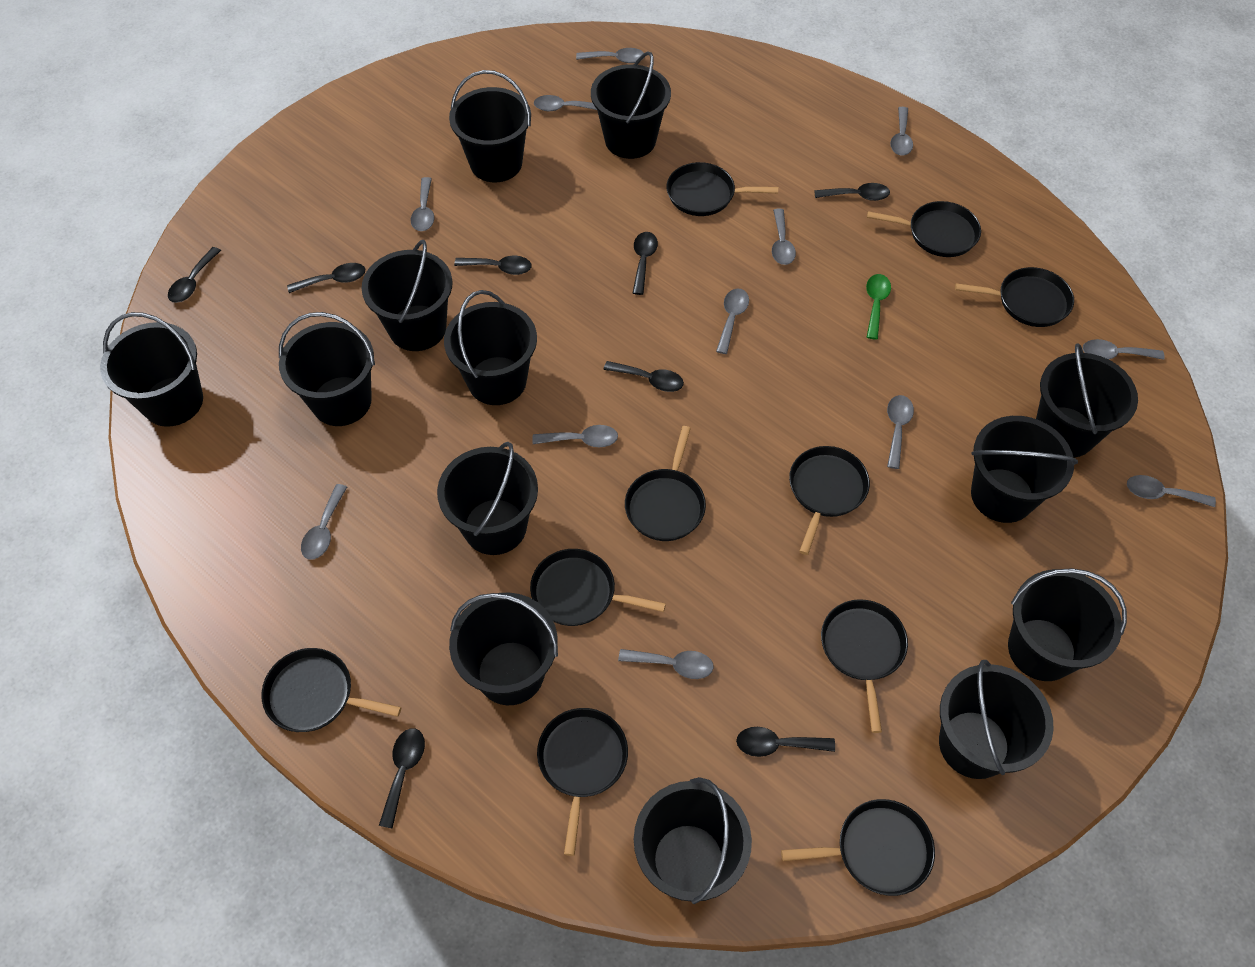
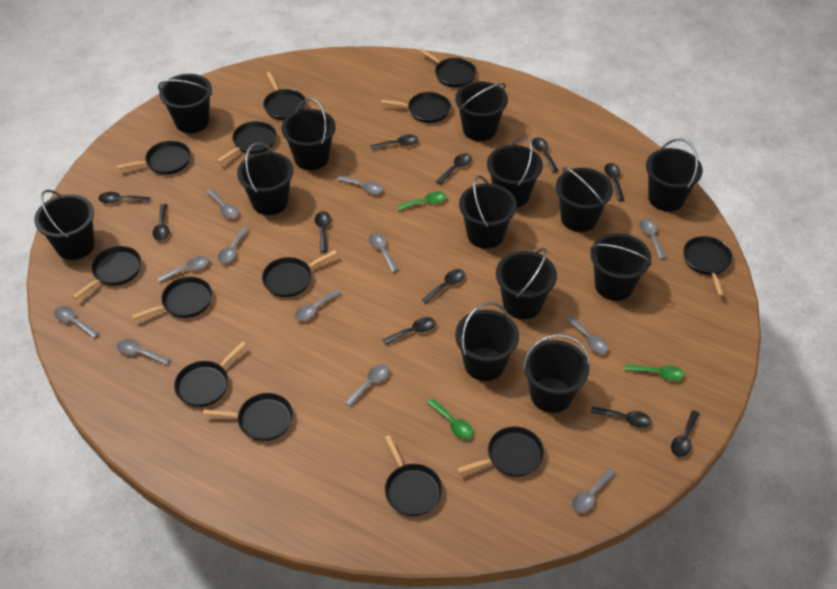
black pan: [261,648,401,732] [530,549,666,626] [537,708,628,856] [625,426,706,541] [667,162,778,216] [781,799,935,896] [789,446,870,555] [821,599,908,733] [867,201,981,257] [955,267,1074,327] = 10 -> [72,246,141,299] [116,141,191,174] [132,277,212,320] [174,341,246,407] [203,393,293,441] [217,121,277,163] [262,250,337,297] [263,72,306,120] [381,92,451,123] [385,435,443,516] [419,48,477,87] [457,427,544,477] [683,236,733,296] = 13
black spoon: [168,247,221,303] [287,263,365,293] [379,729,425,829] [454,256,532,275] [603,361,684,392] [633,232,658,295] [736,727,835,757] [814,183,890,201] = 8 -> [98,192,150,204] [153,204,169,241] [315,211,331,252] [370,135,418,150] [382,317,435,345] [422,269,465,304] [436,153,472,185] [532,137,559,173] [591,406,652,428] [604,163,624,201] [671,410,700,457] = 11
green spoon: [866,274,891,340] = 1 -> [397,191,446,211] [427,398,473,439] [625,364,684,381] = 3

